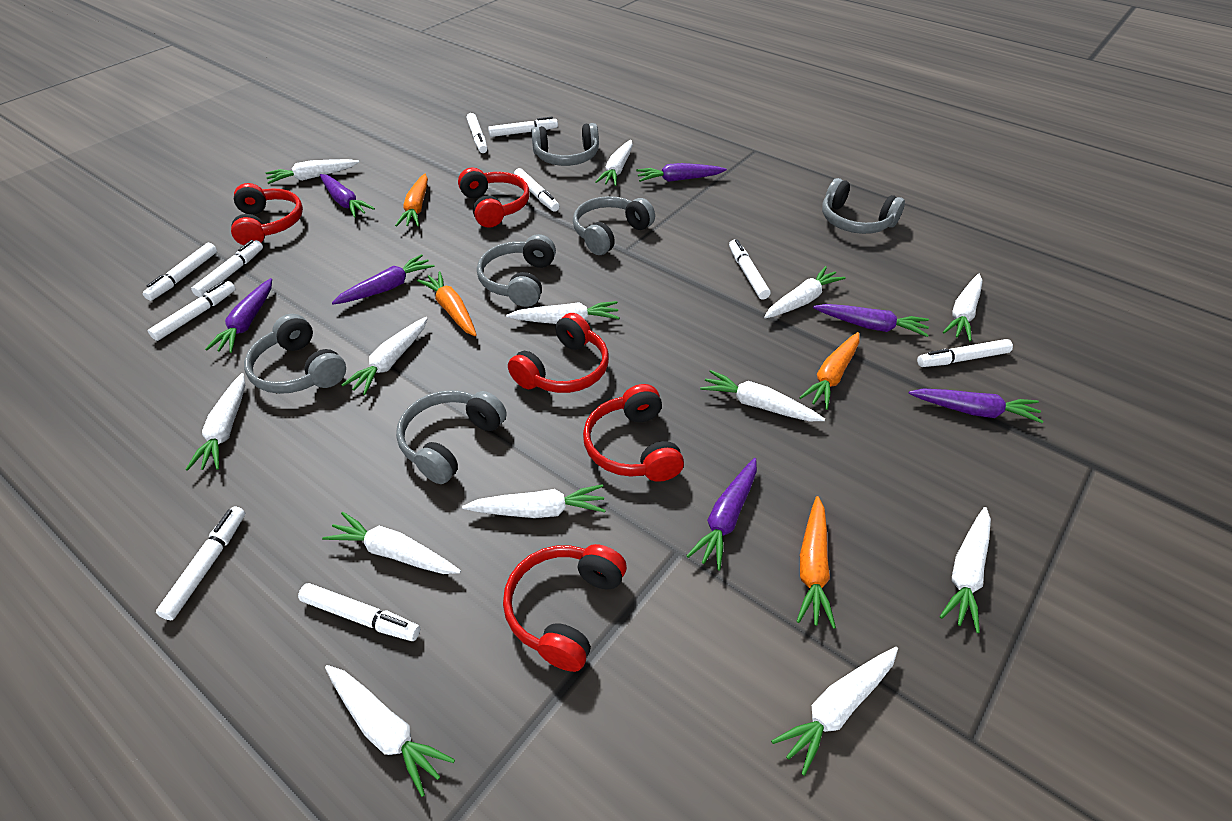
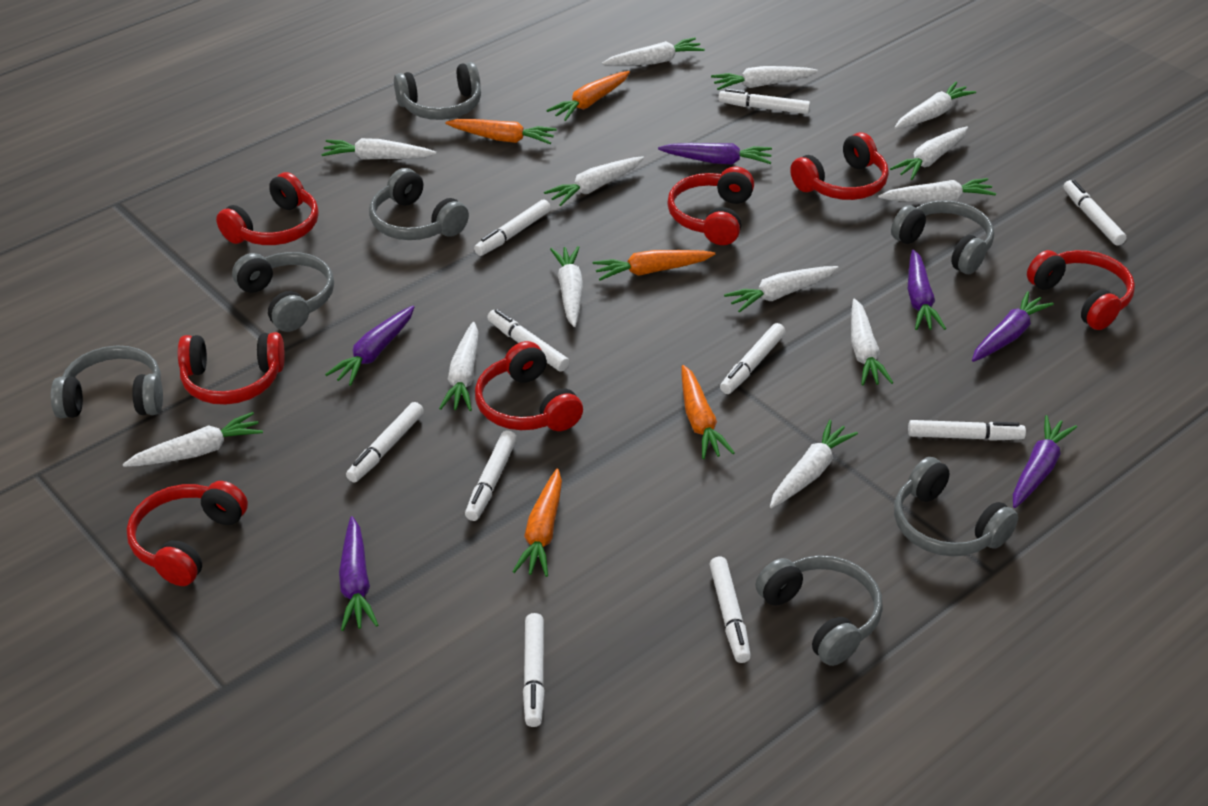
grey headphones: [244,314,346,394] [396,390,507,484] [477,234,556,307] [531,123,599,166] [573,196,655,255] [822,178,905,234] = 6 -> [51,345,163,418] [232,252,334,332] [369,168,469,240] [394,62,481,120] [755,555,883,666] [891,200,994,274] [894,457,1018,556] = 7
orange carrot: [395,174,428,226] [417,271,477,336] [796,496,836,629] [799,332,859,410] = 4 -> [445,119,557,144] [512,469,562,577] [546,71,630,121] [593,250,715,281] [682,365,735,459] = 5
purple carrot: [205,278,272,353] [320,174,375,218] [332,254,435,305] [636,163,727,182] [687,458,757,571] [813,304,929,337] [909,388,1043,423] = 7 -> [325,305,415,386] [339,516,378,631] [658,143,772,165] [908,249,946,330] [972,291,1054,362] [1013,415,1077,508] = 6
red headphones: [231,183,303,245] [458,167,530,228] [503,544,627,672] [508,313,609,393] [583,384,684,482] = 5 -> [127,481,248,586] [178,332,285,405] [216,172,319,245] [475,341,583,431] [667,167,754,245] [790,132,889,200] [1027,250,1135,330] = 7

